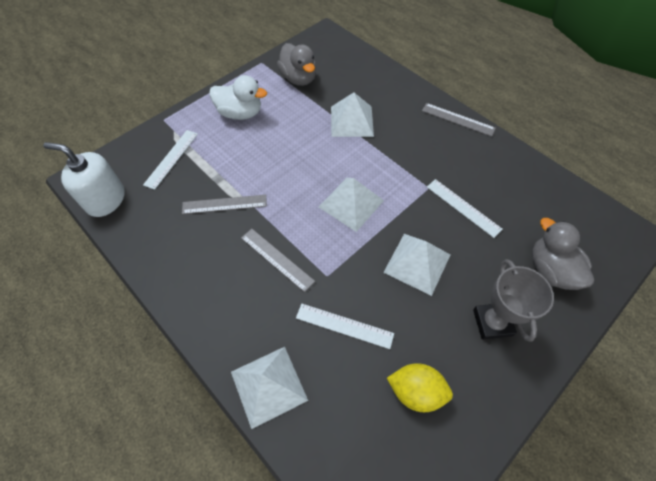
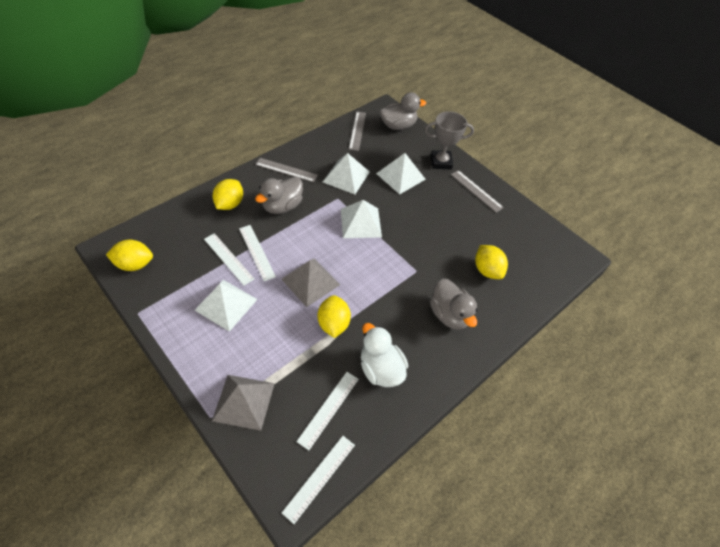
grey duck: [277,43,316,86] [532,218,594,290] = 2 -> [255,176,303,214] [380,92,426,130] [430,279,478,330] = 3
grey pyramid: none = 0 -> [212,375,275,431] [281,258,340,307] = 2
white ruler: [143,130,198,190] [296,304,394,349] [427,179,503,238] = 3 -> [204,233,254,285] [239,225,276,281] [282,436,355,524] [296,372,359,450] = 4
white soap dispenser: [43,142,125,217] = 1 -> none = 0
yellow lemon: [387,363,453,412] = 1 -> [106,240,153,271] [212,179,243,210] [318,295,351,338] [475,245,508,279] = 4

